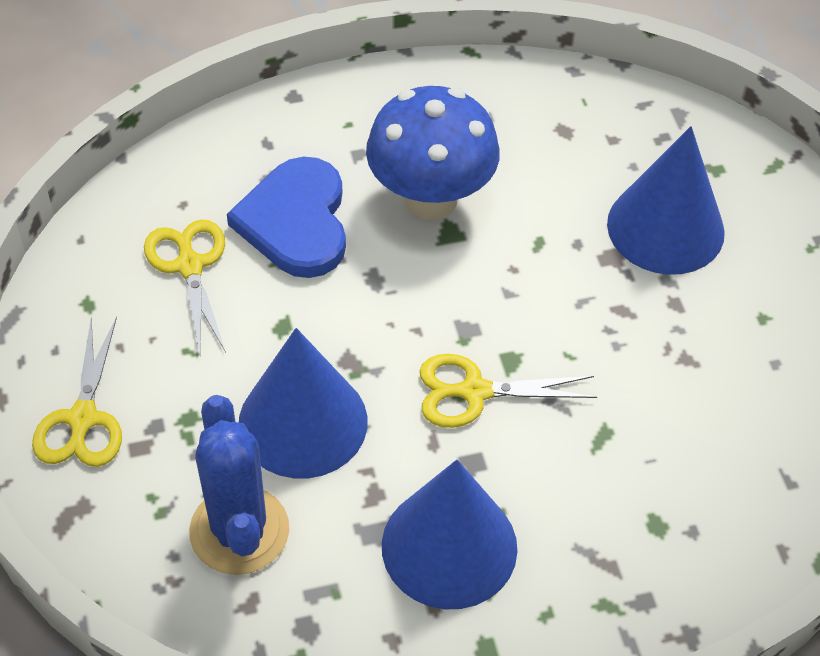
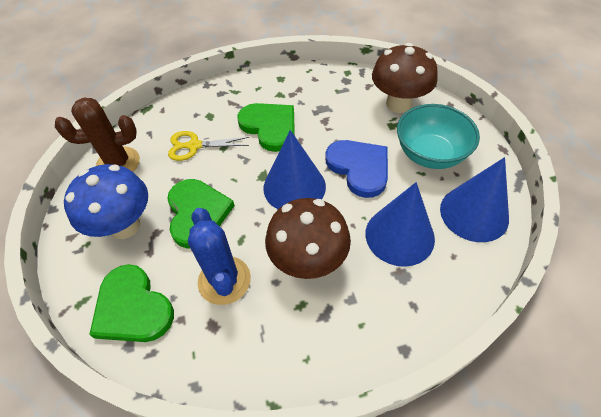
brown cactus: none = 0 -> [55,98,140,172] = 1
brown mushroom: none = 0 -> [265,198,351,279] [372,43,438,113] = 2
green heart: none = 0 -> [89,264,174,342] [167,179,235,249] [237,103,295,152] = 3
turquoise bowl: none = 0 -> [397,104,480,169] = 1
yellow scissors: [32,316,122,467] [144,219,226,354] [419,354,597,428] = 3 -> [168,131,249,161] = 1

